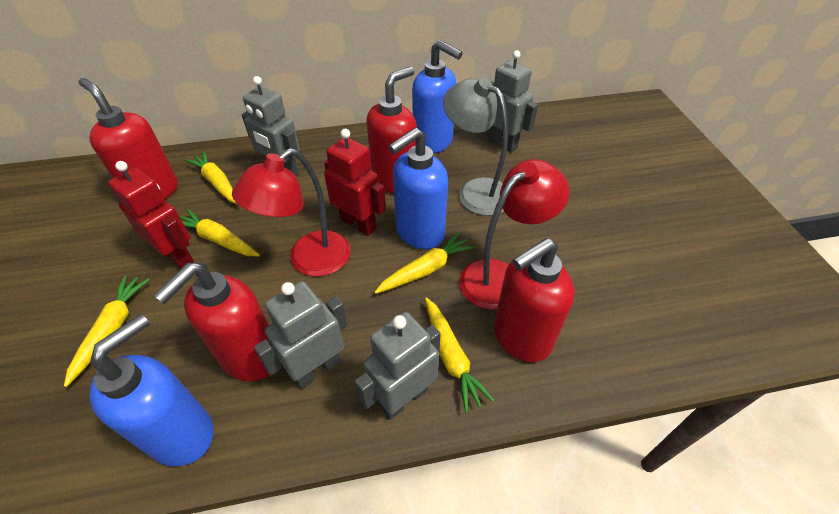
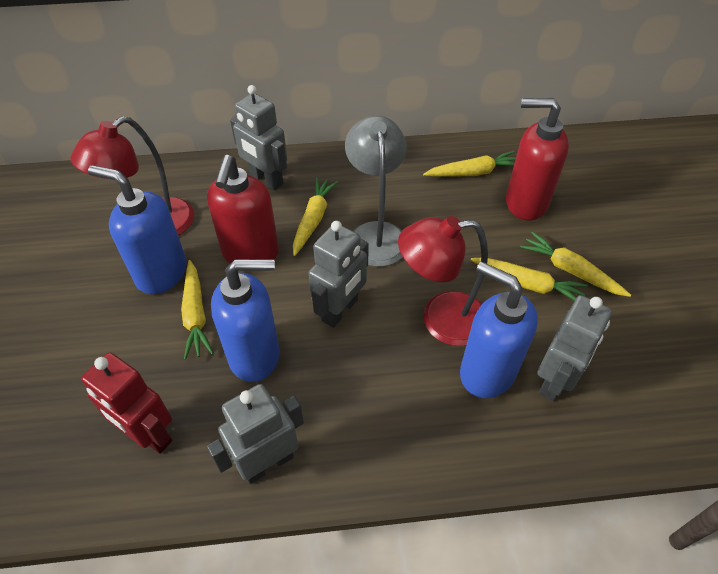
red robot: [108,161,194,269] [324,129,386,236] = 2 -> [81,352,172,454] = 1
red soap dispenser: [79,78,178,198] [153,263,279,382] [366,67,417,193] [494,238,575,362] = 4 -> [207,155,279,264] [506,98,569,221] = 2

